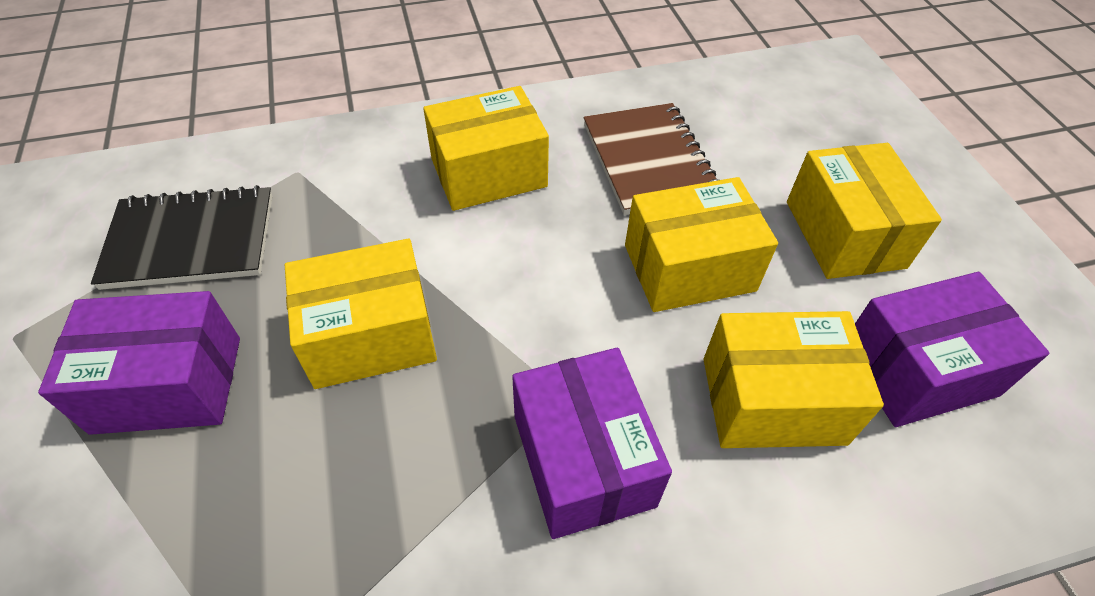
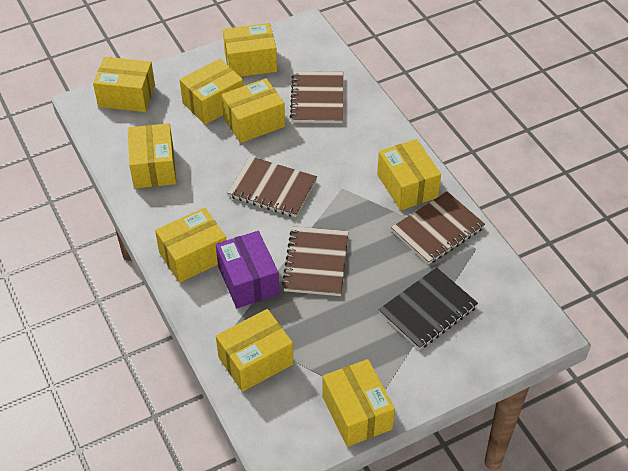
brown notebook: [584,103,719,215] = 1 -> [228,156,317,217] [282,227,348,296] [290,71,343,123] [391,191,485,265] = 4
purple box: [38,291,240,435] [512,348,672,539] [855,272,1050,427] = 3 -> [216,231,279,308] = 1
yellow box: [285,239,437,389] [423,86,549,211] [625,177,778,312] [703,311,884,448] [787,143,942,279] = 5 -> [93,57,155,112] [128,123,176,189] [155,208,226,283] [180,59,244,125] [216,309,293,392] [221,78,285,143] [223,23,277,77] [322,359,395,447] [377,139,441,210] = 9

